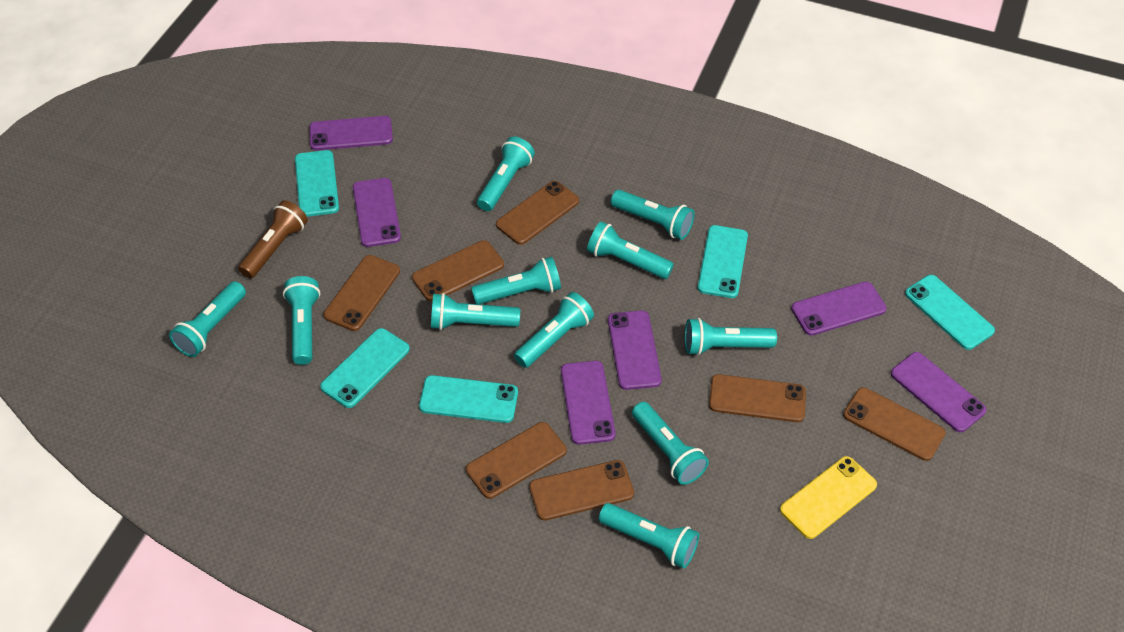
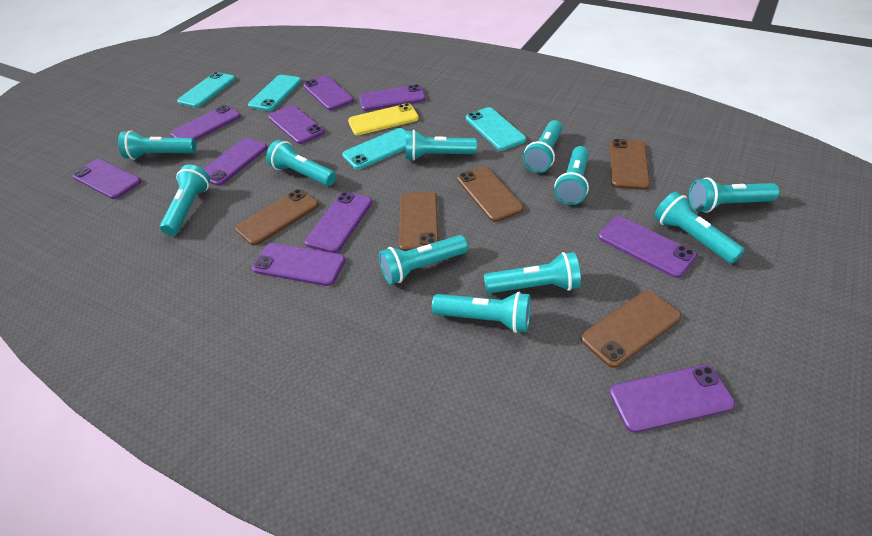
brown flashlight: [238,200,308,278] = 1 -> none = 0
brown phone: [323,255,400,331] [412,240,504,302] [466,422,567,499] [496,181,579,245] [529,460,634,521] [709,374,806,422] [843,387,946,461] = 7 -> [235,189,319,246] [399,191,439,251] [457,166,524,222] [581,290,681,368] [610,139,650,190] = 5
purple phone: [309,116,393,150] [353,178,401,247] [561,361,616,445] [608,310,662,390] [791,281,887,336] [891,352,986,432] = 6 -> [72,159,141,199] [170,105,241,141] [203,138,268,186] [252,243,345,286] [268,105,325,144] [303,75,354,110] [305,192,372,253] [359,84,425,111] [598,216,697,278] [609,365,735,433] = 10
turquoise phone: [295,150,339,217] [320,328,410,408] [419,375,518,423] [698,225,748,298] [905,275,995,350] = 5 -> [177,72,236,108] [248,75,301,111] [342,128,406,170] [466,107,526,151] = 4

